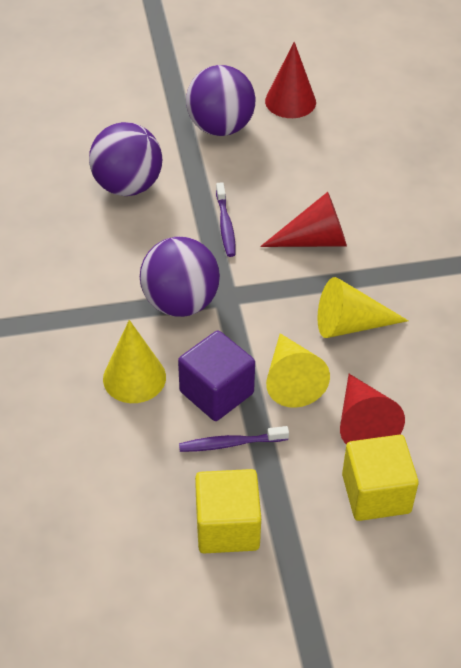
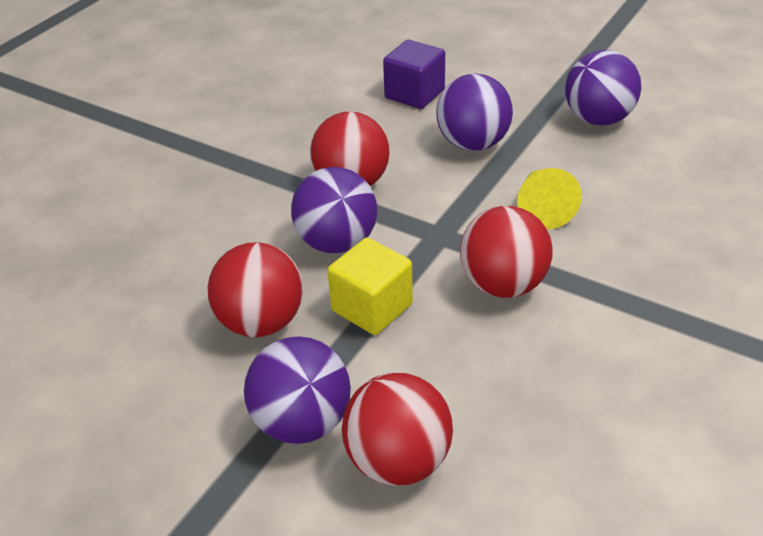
purple ball: [89,122,162,196] [140,237,220,317] [186,65,255,136] = 3 -> [244,336,351,444] [291,167,377,253] [436,73,513,151] [565,50,641,125] = 4
purple toothbrush: [179,426,289,452] [216,182,235,257] = 2 -> none = 0
red ball: none = 0 -> [208,242,303,337] [310,112,390,186] [342,373,453,486] [460,206,553,298] = 4
red cone: [260,192,347,247] [265,42,316,118] [340,374,405,445] = 3 -> none = 0
yellow cone: [103,320,166,403] [266,333,330,408] [317,277,409,338] = 3 -> [517,168,582,229] = 1
yellow cube: [195,469,261,553] [342,435,419,521] = 2 -> [327,238,413,335] = 1

